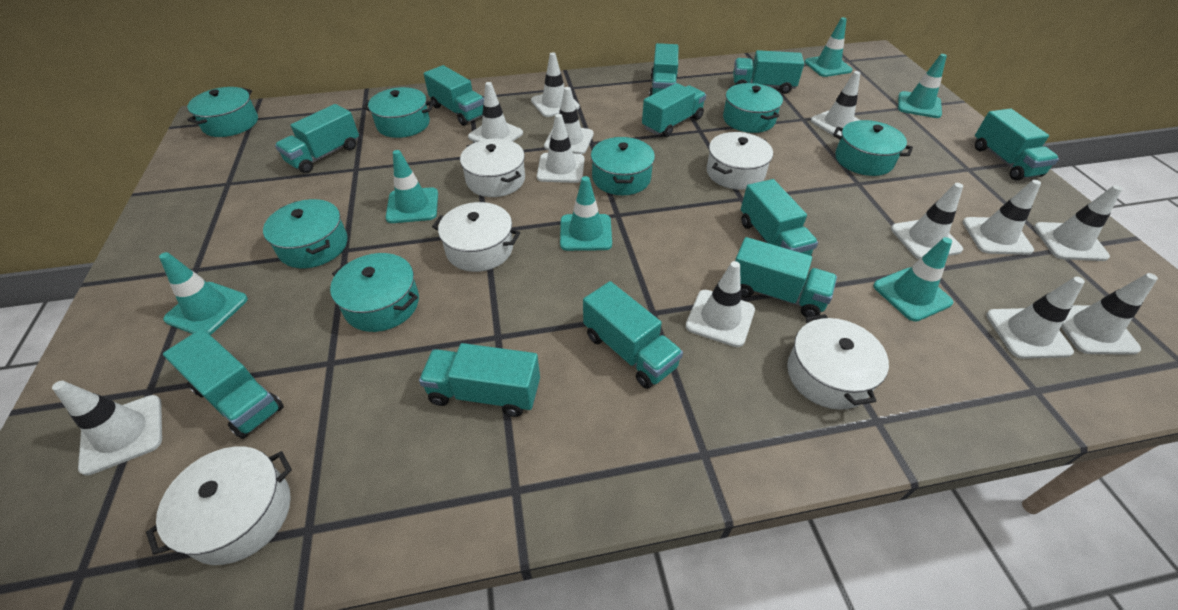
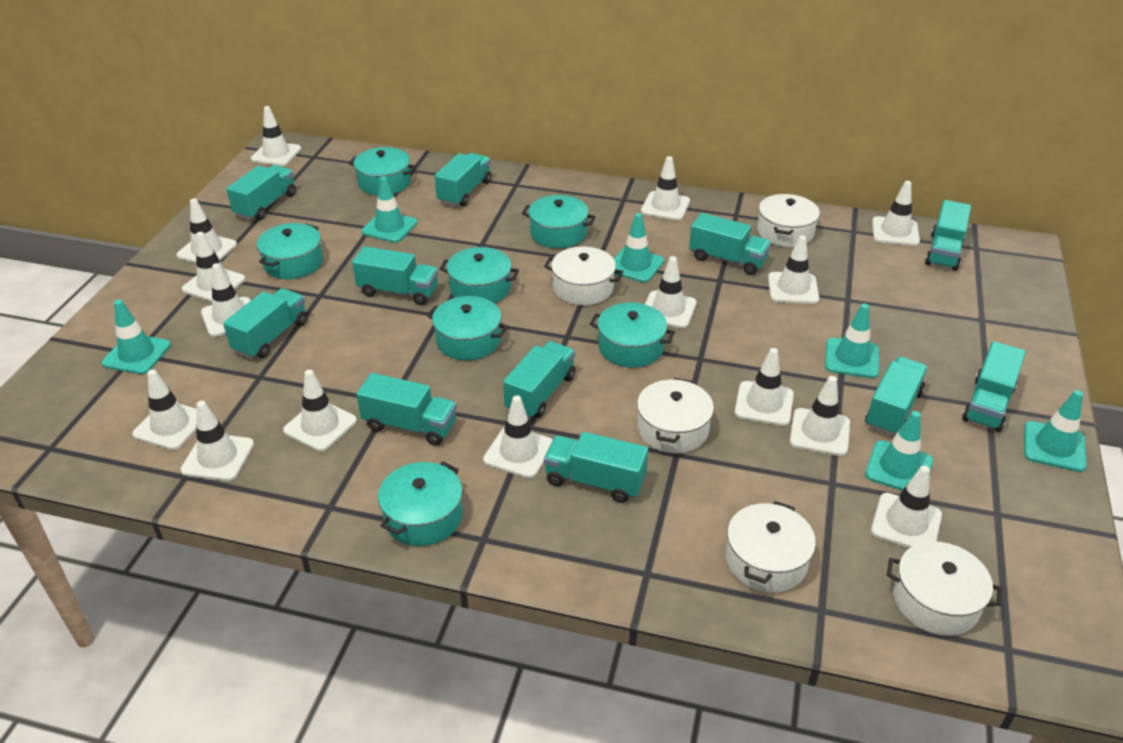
white traffic cone: [52,381,162,476] [468,82,523,142] [531,52,579,117] [537,114,584,183] [544,87,594,154] [686,261,755,347] [811,71,860,137] [891,183,963,259] [963,180,1041,255] [986,277,1085,359] [1034,185,1122,261] [1061,273,1158,355] = 12 -> [132,369,197,450] [177,198,237,263] [181,401,254,481] [182,232,245,302] [201,263,251,337] [251,106,301,166] [283,370,357,451] [483,395,553,478] [641,156,690,220] [645,256,697,328] [734,348,794,426] [768,235,819,304] [790,376,850,456] [871,465,942,548] [872,181,920,246] = 15

